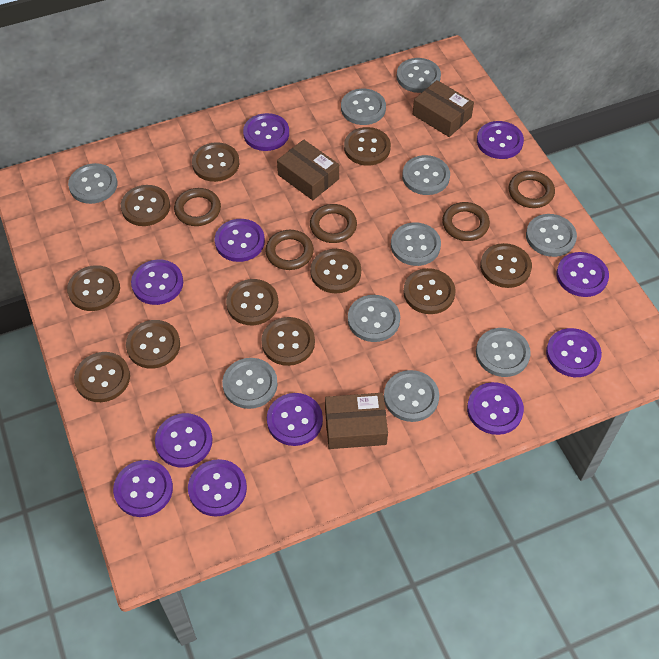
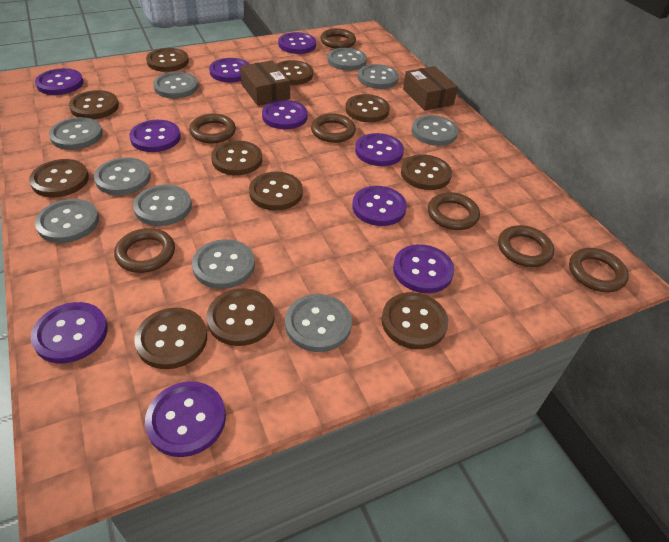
brown box: [277,140,339,200] [325,393,388,449] [413,80,474,137] = 3 -> [240,60,290,106] [403,66,458,111] = 2
brown ring: [174,188,221,226] [265,230,314,270] [310,204,357,243] [442,202,490,241] [509,171,555,208] = 5 -> [114,228,175,273] [189,114,236,143] [311,113,356,143] [320,28,356,49] [428,192,480,230] [498,225,554,267] [569,248,629,292] = 7
purple button: [113,460,173,517] [131,260,183,305] [155,413,212,467] [188,459,247,517] [215,219,265,262] [243,113,289,151] [267,393,323,446] [467,382,524,435] [477,121,524,159] [546,328,602,377] [556,252,609,297] = 11 -> [31,302,108,363] [35,68,84,95] [129,120,181,152] [145,381,226,457] [209,58,249,82] [262,100,308,129] [278,32,316,54] [352,186,407,226] [355,133,404,166] [393,244,454,293] = 10

